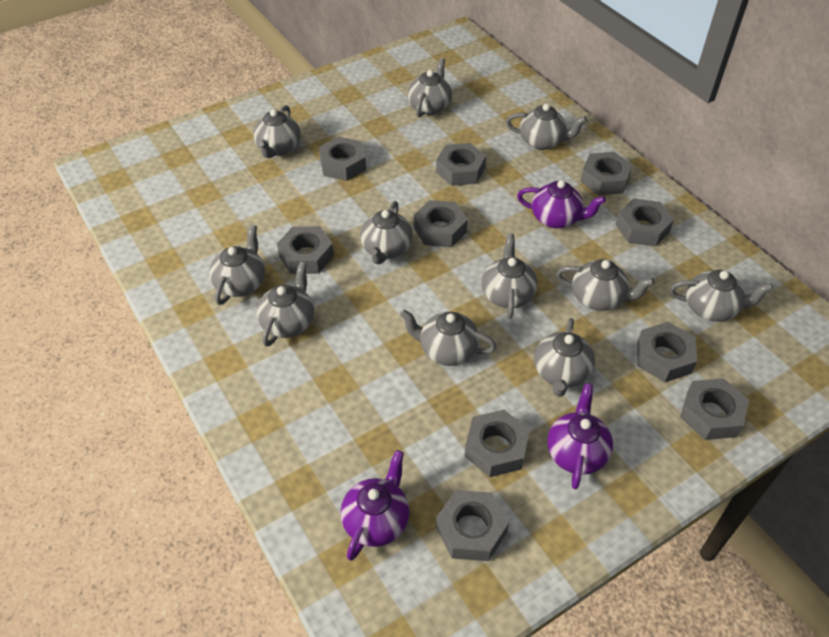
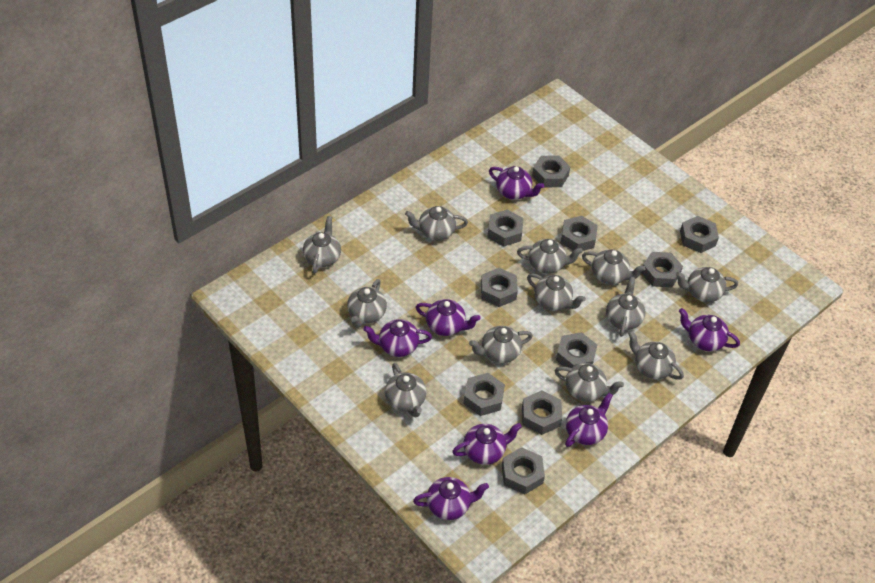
grey teapot: [209,224,265,305] [254,105,301,158] [256,262,314,347] [360,201,413,264] [400,310,497,366] [408,58,452,117] [482,234,537,318] [506,104,587,150] [534,318,595,397] [556,259,655,311] [670,270,773,322] = 11 -> [303,216,341,273] [347,279,387,328] [385,363,427,418] [405,206,468,240] [469,326,533,363] [517,239,583,274] [527,274,586,311] [555,363,624,402] [582,249,646,285] [606,277,645,337] [628,331,684,380] [676,267,738,302] = 12
purple teapot: [341,450,410,561] [517,180,606,228] [547,383,613,489] = 3 -> [363,319,432,357] [413,477,489,520] [415,299,480,336] [452,423,522,465] [489,166,544,200] [565,393,613,447] [679,308,740,351] = 7

